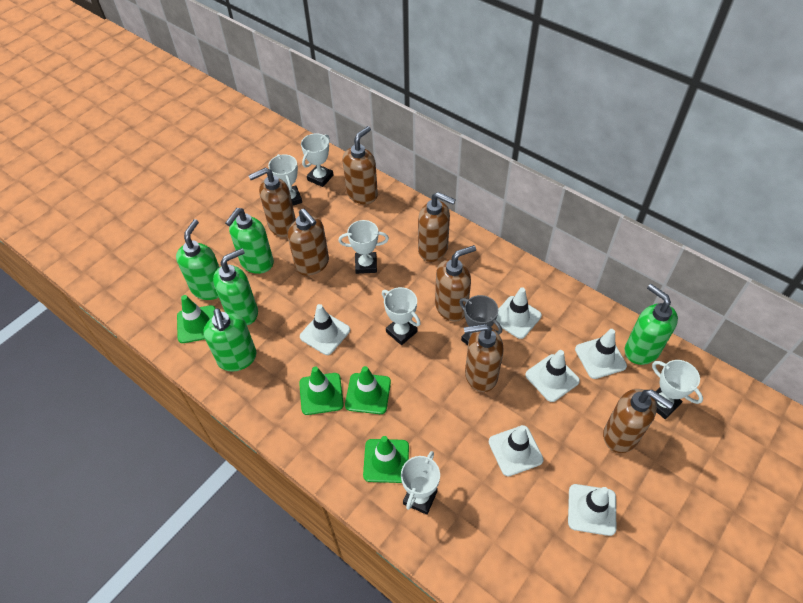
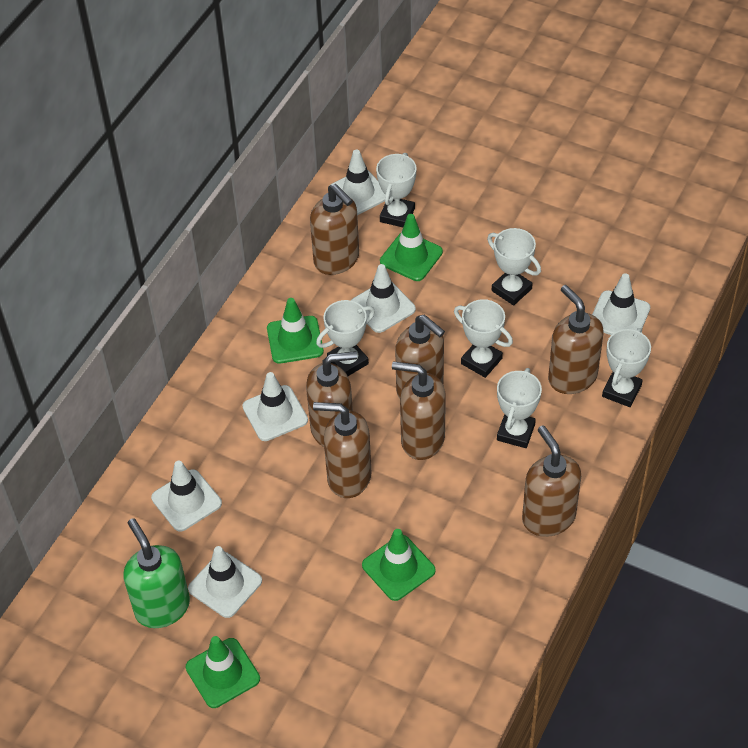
green soap dispenser: [176,219,219,300] [203,308,257,372] [213,248,258,325] [225,208,274,274] [625,284,678,365] = 5 -> [123,518,190,628] = 1
grey trophy: [459,295,502,345] = 1 -> none = 0

